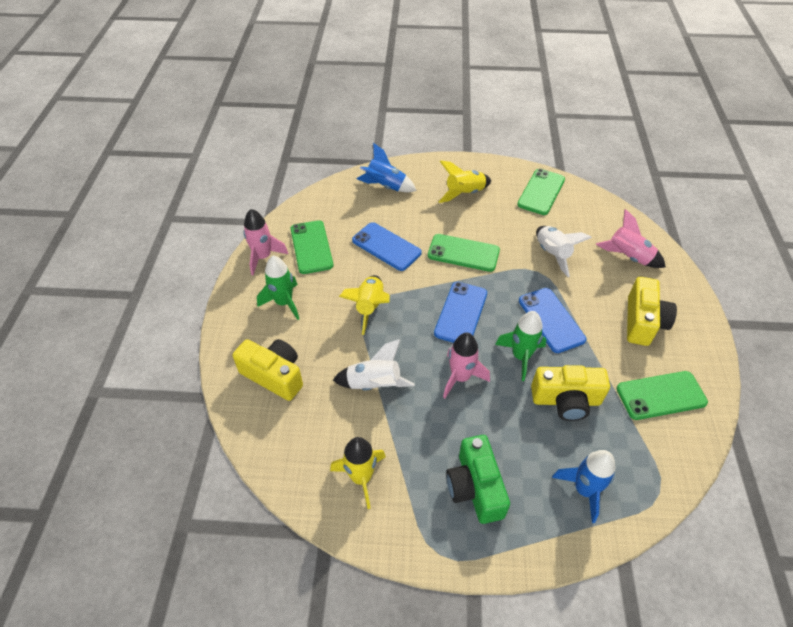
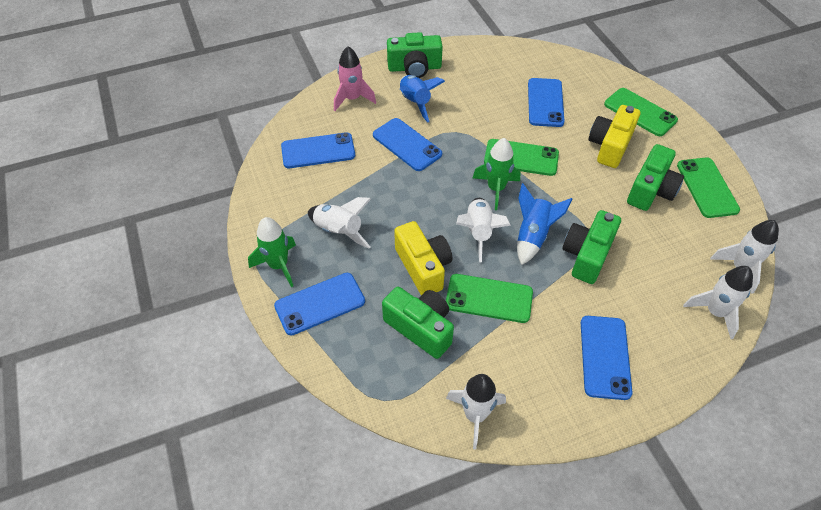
blue phone: [352,222,422,271] [434,282,487,343] [519,288,586,353] = 3 -> [274,273,365,335] [281,132,355,168] [373,118,442,171] [528,78,564,127] [581,316,632,400] = 5
green camera: [446,435,510,524] = 1 -> [382,287,454,359] [387,32,443,78] [562,210,621,284] [627,144,684,211] = 4
pink rocket: [243,209,288,275] [443,333,490,398] [596,209,666,268] = 3 -> [334,46,376,111] = 1
white rocket: [333,339,415,391] [536,226,592,277] = 2 -> [308,197,371,248] [446,374,506,449] [456,198,511,262] [683,266,753,339] [710,220,779,294] = 5
yellow camera: [232,339,303,401] [531,365,610,421] [627,277,677,346] = 3 -> [394,221,452,295] [589,105,640,168] = 2
yellow rocket: [330,437,386,509] [339,275,390,335] [439,161,491,203] = 3 -> none = 0

